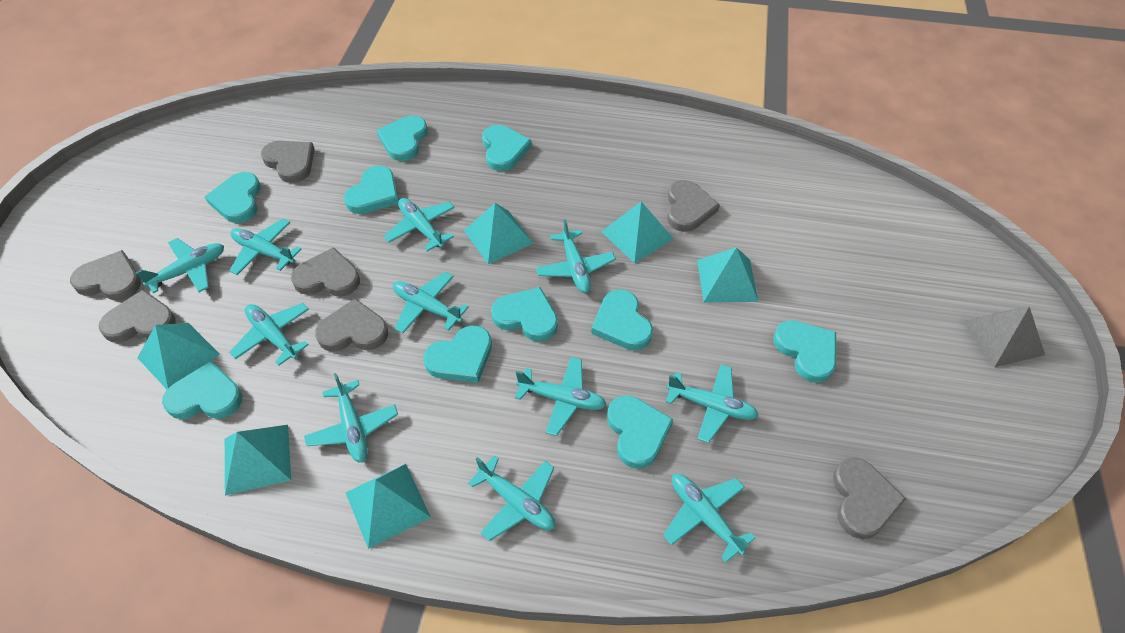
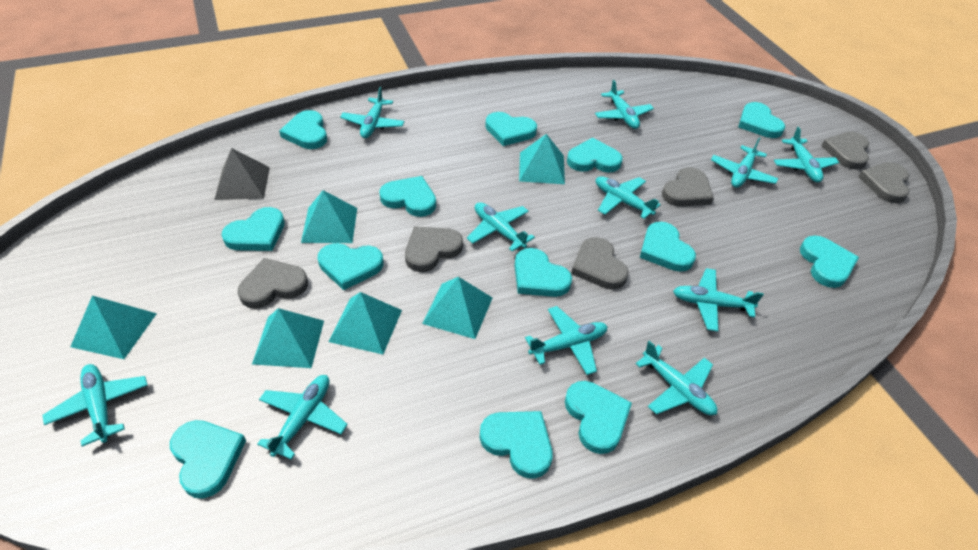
grey heart: [70,250,141,301] [99,290,176,343] [261,141,315,183] [291,247,360,297] [315,298,388,352] [667,180,720,232] [833,458,906,539] = 7 -> [238,258,308,309] [405,226,463,272] [571,237,629,290] [662,167,714,207] [821,132,870,170] [858,162,910,203] = 6
turquoise heart: [162,361,242,419] [205,172,261,223] [344,166,399,214] [376,116,428,161] [423,325,492,383] [482,125,532,171] [491,287,558,342] [591,289,653,350] [607,395,673,469] [773,320,836,383] = 10 -> [170,420,246,498] [222,207,285,251] [279,110,327,149] [318,243,383,290] [379,176,436,217] [480,411,553,479] [485,112,537,146] [515,248,572,297] [565,381,632,454] [567,138,623,173] [640,222,696,272] [738,102,785,138] [800,236,859,288] = 13

